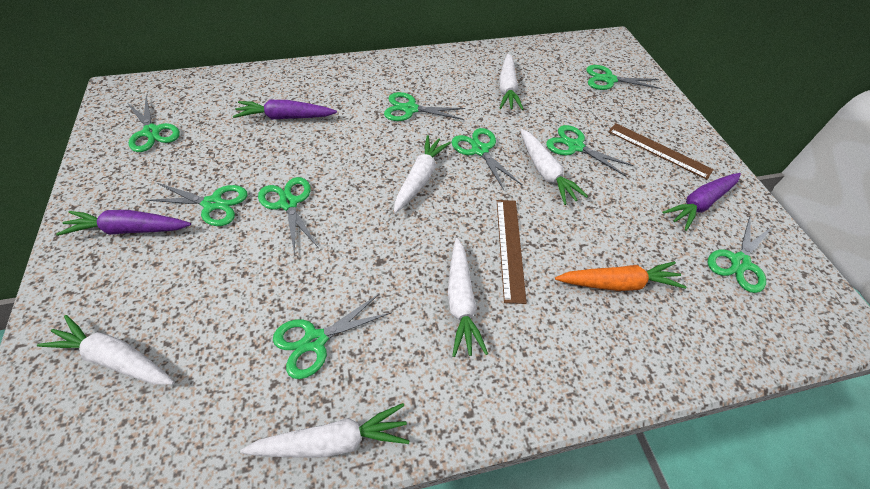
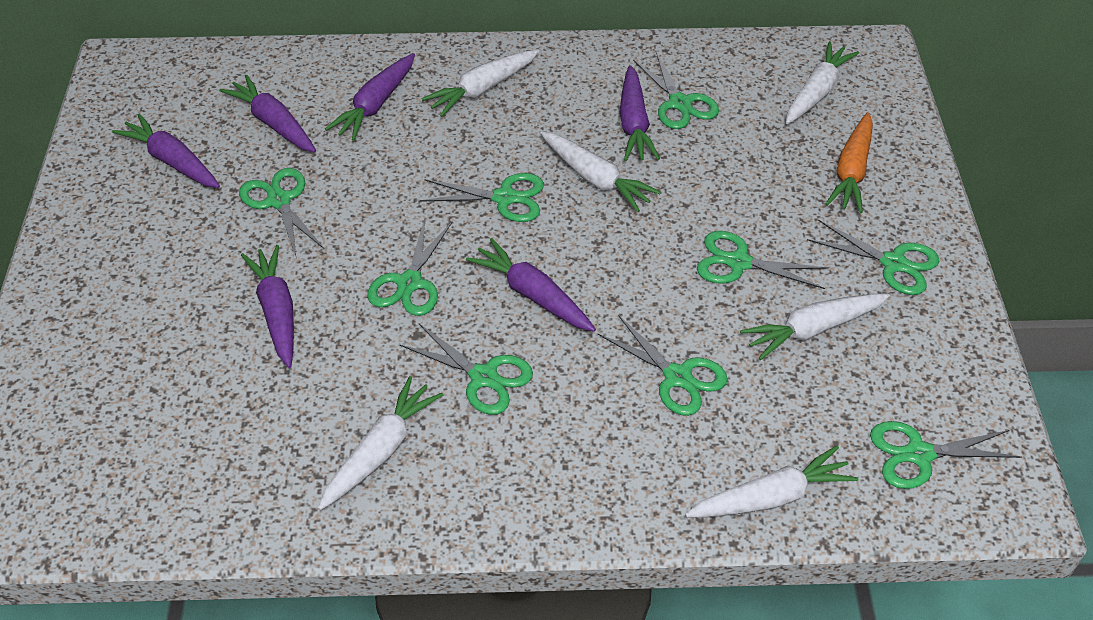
brown ruler: [497,200,527,304] [608,123,714,180] = 2 -> none = 0
purple carrot: [56,210,191,236] [233,100,337,120] [663,173,741,231] = 3 -> [112,113,220,188] [219,75,316,153] [241,245,294,368] [325,53,415,141] [466,238,596,332] [620,65,660,161] = 6

